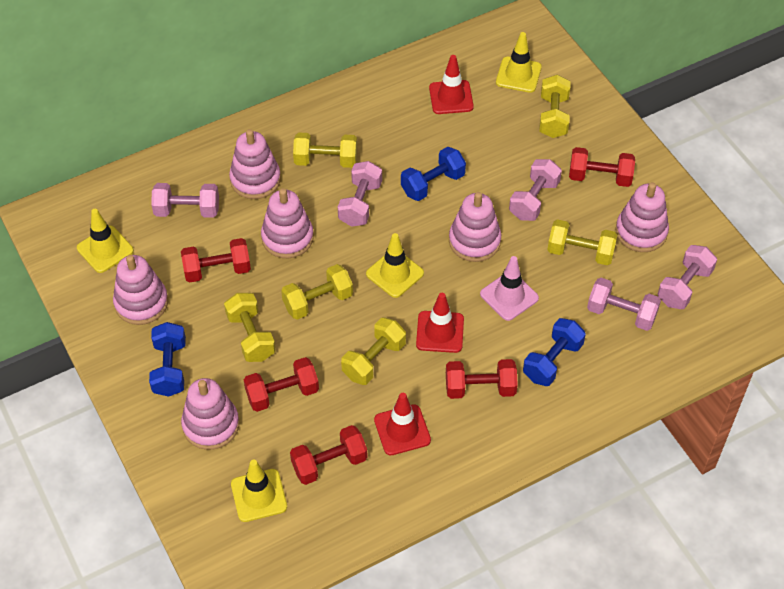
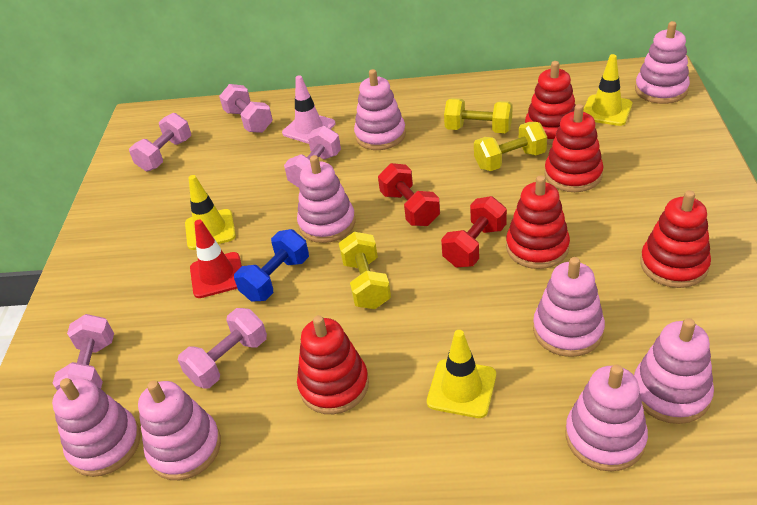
blue dumbbell: [149,322,186,397] [401,147,466,201] [523,318,586,386] = 3 -> [234,229,309,302] = 1
pink stacking toy: [113,255,168,325] [181,378,239,450] [229,129,281,199] [261,188,314,258] [449,192,501,262] [615,182,669,252] = 6 -> [52,378,141,477] [138,380,221,480] [297,155,355,243] [354,69,406,150] [533,257,605,357] [566,365,648,471] [634,318,714,424] [635,21,690,104] = 8
red dumbbell: [181,238,251,283] [244,357,319,412] [290,425,367,485] [446,359,518,399] [569,147,635,187] = 5 -> [378,163,440,226] [441,196,507,268] = 2
red stacking toy: none = 0 -> [297,315,369,414] [506,175,570,269] [525,61,576,145] [544,104,603,192] [640,190,711,288] = 5
red traffic cone: [374,393,431,455] [416,293,464,353] [429,55,474,114] = 3 -> [190,220,242,298] = 1
yellow dumbbell: [224,293,276,362] [281,264,353,320] [293,132,357,168] [341,318,406,385] [539,75,571,138] [547,219,617,265] = 6 -> [339,232,391,309] [444,98,512,133] [474,122,547,171] = 3
yellow traffic cone: [77,209,134,273] [231,460,287,522] [366,233,424,298] [496,32,542,93] = 4 -> [185,175,236,250] [427,330,496,418] [583,54,632,126] = 3

